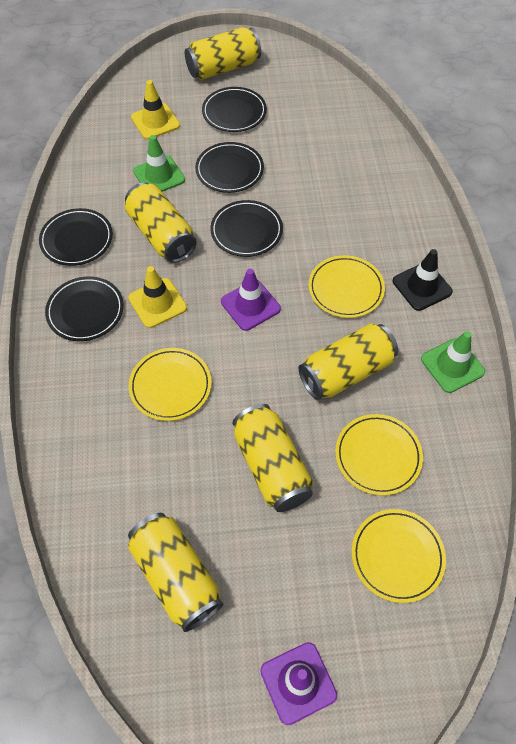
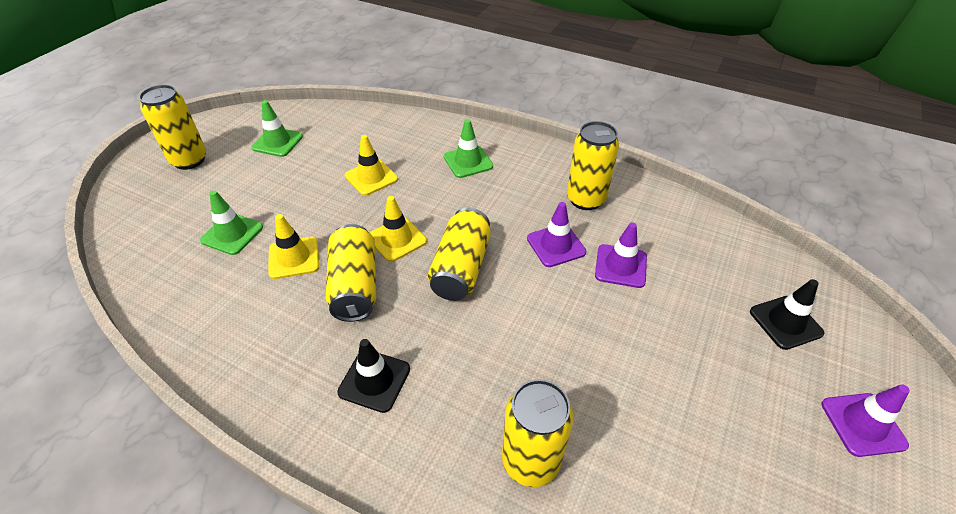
black plate: [39,208,113,266] [45,276,124,341] [195,142,264,193] [202,87,267,132] [211,200,283,257] = 5 -> none = 0
black traffic cone: [393,249,453,311] = 1 -> [337,339,410,413] [750,279,824,350] = 2
green traffic cone: [133,135,185,192] [421,331,485,393] = 2 -> [200,190,263,255] [251,100,303,157] [444,119,493,178] = 3
purple traffic cone: [221,269,281,331] [260,642,337,725] = 2 -> [527,202,586,267] [595,223,647,288] [821,384,910,457] = 3
yellow plate: [129,348,212,421] [308,255,385,318] [335,414,423,496] [352,509,446,603] = 4 -> none = 0
yellow traffic cone: [128,266,187,328] [131,80,180,140] = 2 -> [268,214,319,279] [345,135,398,196] [370,196,427,262] = 3

